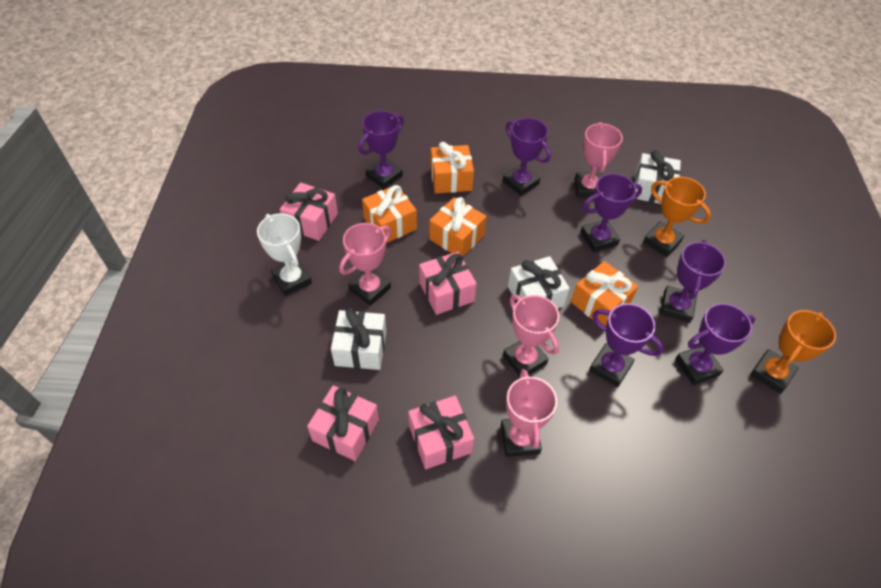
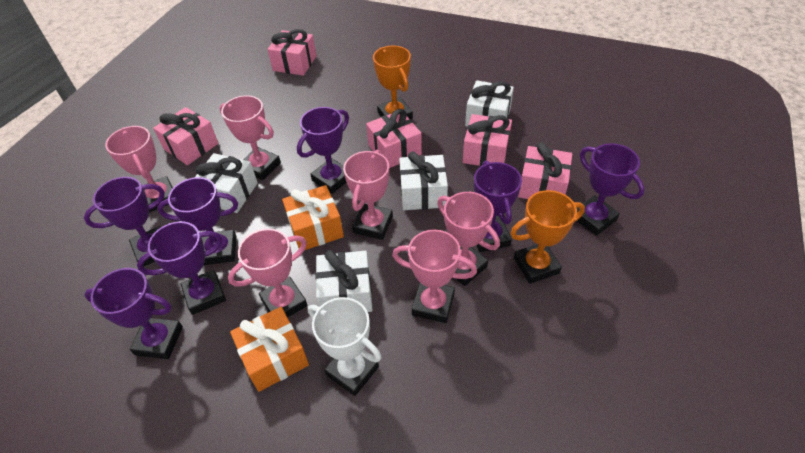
orange gift: [362,185,417,243] [429,197,487,257] [430,142,474,194] [571,261,638,326] = 4 -> [230,307,309,392] [282,185,344,250] = 2
pink gift: [280,183,338,241] [307,385,379,461] [408,395,474,469] [419,252,477,315] = 4 -> [153,107,219,165] [267,29,317,76] [366,109,422,168] [463,114,512,166] [518,142,572,199] = 5
pink trophy: [339,223,391,306] [501,369,557,457] [503,294,559,376] [575,122,623,198] = 4 -> [105,126,173,213] [220,95,281,180] [228,229,308,318] [343,150,393,240] [392,230,477,323] [437,192,500,286] = 6
purple trophy: [358,111,404,189] [503,118,551,196] [581,173,642,252] [589,303,664,387] [660,240,726,323] [675,303,755,385] = 6 -> [84,177,164,267] [84,268,183,359] [137,221,226,315] [157,177,238,265] [297,107,349,194] [474,161,522,252] [577,143,645,236] = 7
white gift: [331,308,386,370] [508,256,570,308] [634,150,681,204] = 3 -> [195,153,258,213] [315,250,372,312] [399,151,448,210] [465,80,514,126] = 4

